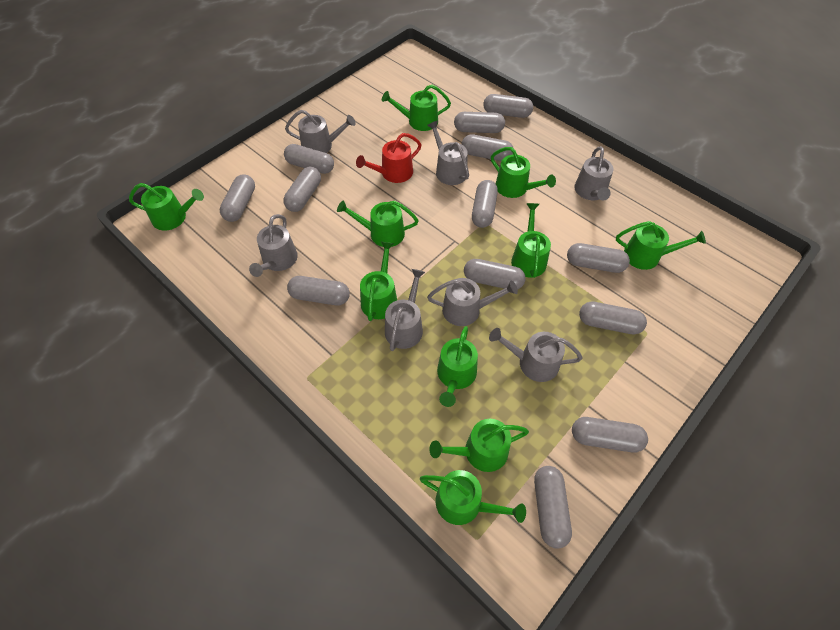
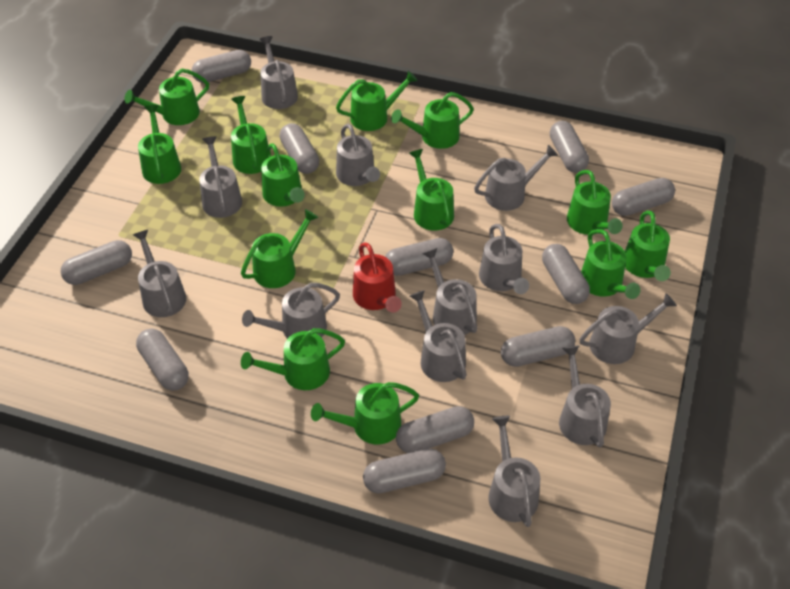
green watering can: [129,183,204,231] [337,200,418,247] [360,242,397,321] [382,85,451,131] [420,470,526,525] [429,419,529,472] [437,326,478,407] [491,147,556,198] [511,203,551,278] [616,221,706,270] = 10 -> [125,69,209,125] [138,105,181,184] [231,96,268,174] [241,209,318,288] [241,328,345,390] [261,143,305,207] [311,382,419,445] [336,71,418,131] [391,92,474,149] [409,149,454,231] [567,170,623,235] [581,229,640,299] [625,211,671,281] = 13
grey capsule: [220,174,255,222] [283,167,321,212] [284,144,334,174] [287,276,350,305] [454,112,505,133] [462,134,513,161] [464,259,526,290] [472,180,498,228] [483,94,533,118] [534,466,572,548] [567,243,630,273] [572,417,648,452] [579,302,647,335] = 13 -> [61,240,132,285] [136,329,189,390] [191,50,251,83] [280,123,319,174] [363,449,446,493] [385,238,453,276] [396,406,474,453] [501,326,575,367] [542,244,590,304] [550,121,589,173] [612,178,675,216] = 11
grey watering can: [249,214,298,277] [285,110,356,153] [385,269,425,351] [427,121,469,185] [427,278,518,326] [489,328,583,382] [574,146,613,200] = 7 -> [133,230,186,317] [199,136,242,218] [242,283,340,339] [259,36,298,109] [336,124,380,186] [410,290,467,382] [422,248,477,335] [474,145,558,211] [479,224,529,294] [488,416,540,527] [559,346,611,447] [580,293,677,364] = 12

